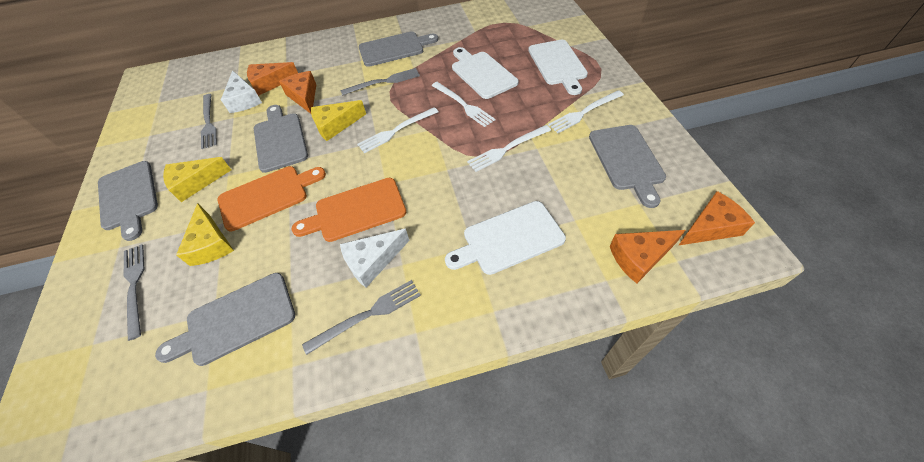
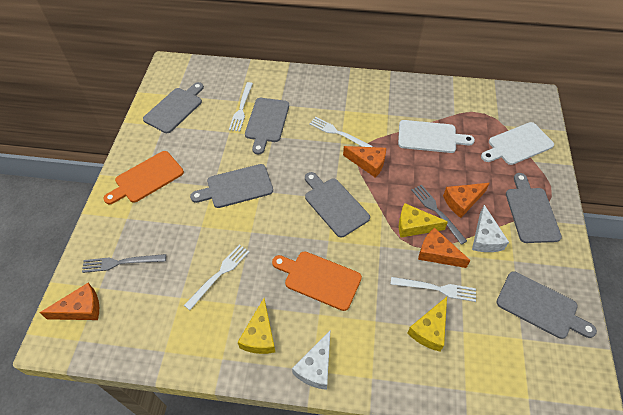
grey cutting board: [98,161,158,241] [155,273,295,366] [254,105,308,173] [359,31,438,67] [589,125,666,208] = 5 -> [143,82,204,133] [190,164,273,208] [245,98,289,154] [305,172,370,238] [497,271,597,339] [506,173,562,243] = 6
grey fork: [124,244,145,341] [201,94,217,149] [302,280,421,355] [341,68,420,96] = 4 -> [82,254,166,273] [411,185,467,245] = 2
white cutting board: [445,201,566,275] [452,47,519,99] [528,40,588,95] = 3 -> [398,120,475,153] [481,122,554,165] = 2

